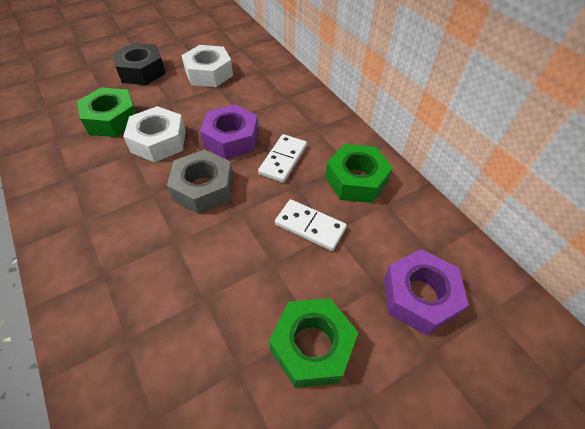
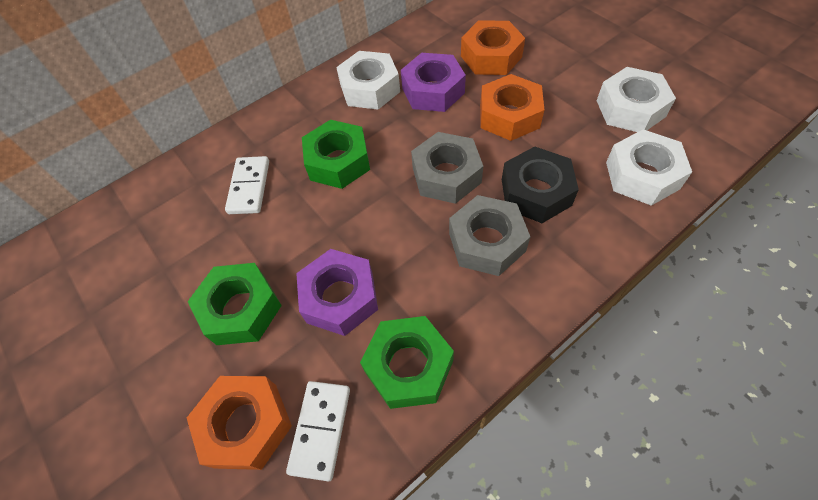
grey nut: [167,150,233,214] = 1 -> [411,132,483,204] [449,195,530,276] = 2
orange nut: none = 0 -> [187,376,292,470] [461,20,525,75] [480,74,544,141] = 3
white nut: [123,106,186,162] [181,45,233,87] = 2 -> [336,51,400,110] [597,67,676,132] [606,129,692,206] = 3

